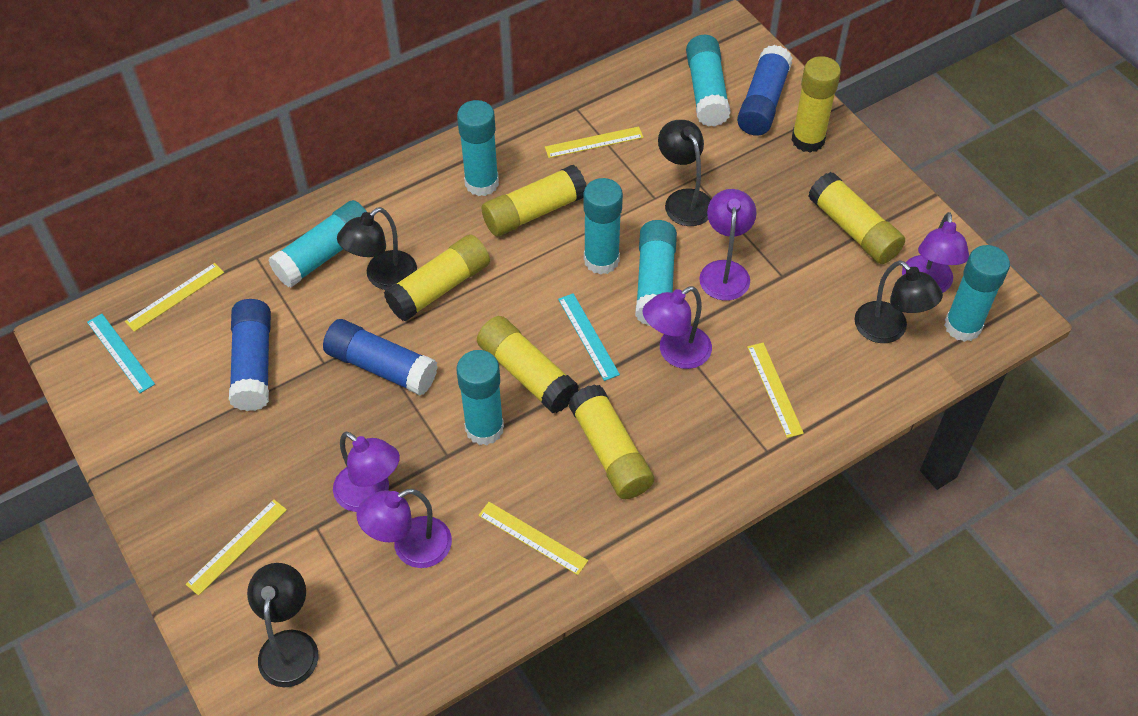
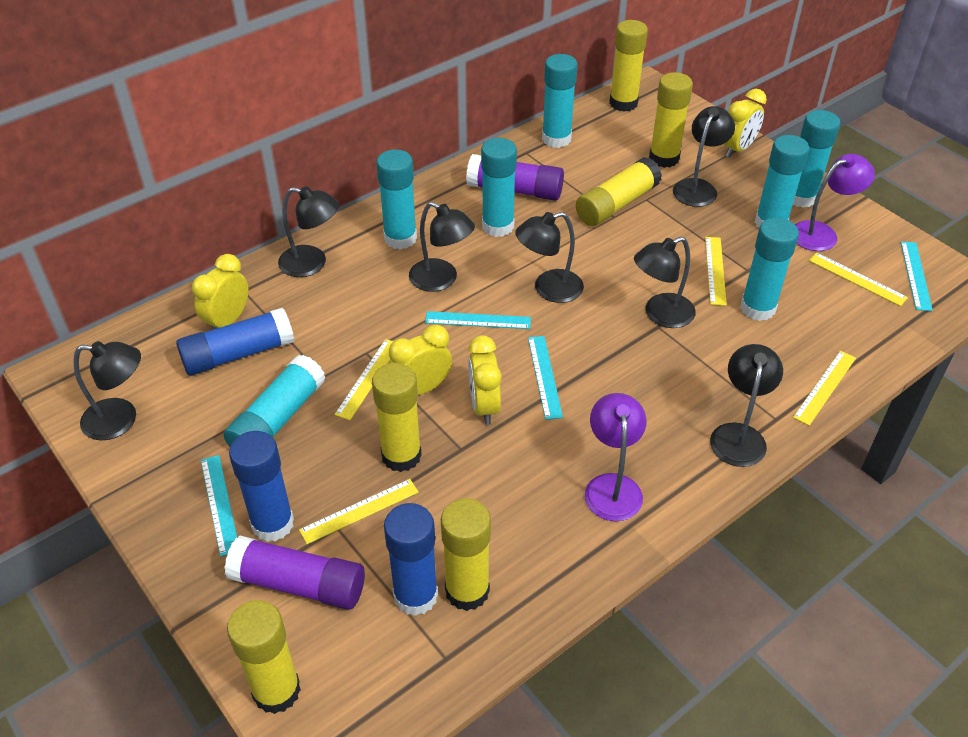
black lamp: [247,563,318,687] [337,207,417,290] [658,120,711,226] [855,260,943,343] = 4 -> [73,341,141,440] [278,186,339,277] [409,201,475,292] [515,212,584,303] [634,237,696,328] [673,106,735,207] [710,344,783,467] = 7
purple glue stick: none = 0 -> [224,535,365,610] [466,154,564,201] = 2
purple lamp: [333,432,400,512] [356,489,452,568] [642,286,712,369] [699,189,757,301] [902,212,969,293] = 5 -> [585,393,647,521] [795,154,875,251] = 2
turquoise ruler: [87,314,155,393] [558,293,620,381] = 2 -> [201,455,237,557] [425,311,531,329] [528,336,563,420] [901,241,933,311] = 4
yellow clock: none = 0 -> [192,254,248,330] [389,325,452,395] [468,335,502,425] [724,89,767,158] = 4

